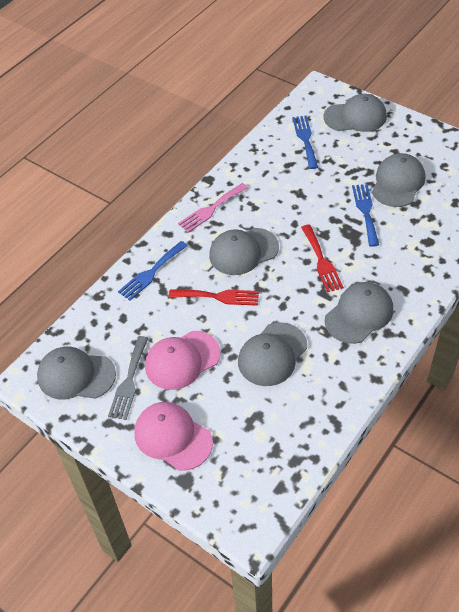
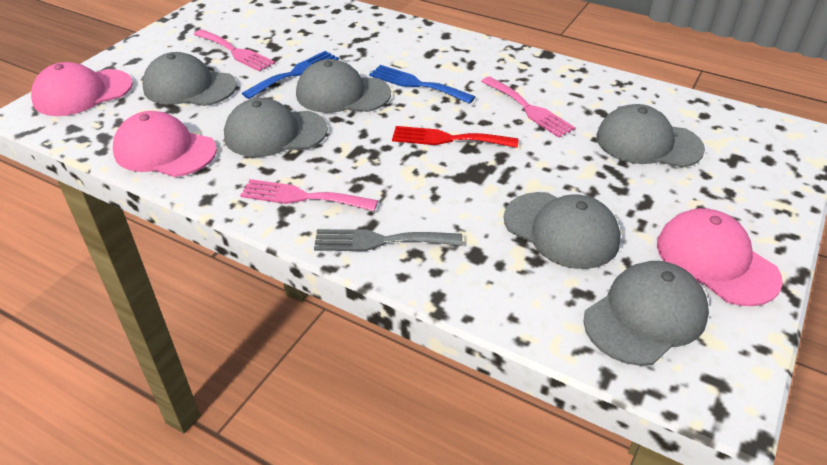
blue fork: [118,241,188,301] [292,115,318,169] [352,184,379,247] = 3 -> [242,51,339,99] [369,65,475,104] = 2
pink cap: [134,402,213,471] [145,331,221,390] = 2 -> [31,62,133,116] [113,111,217,177] [657,208,783,306] = 3
pink fork: [178,183,248,233] = 1 -> [194,30,275,72] [240,179,378,211] [481,77,576,138] = 3
red fork: [169,290,259,306] [301,224,344,292] = 2 -> [392,126,518,148] = 1

